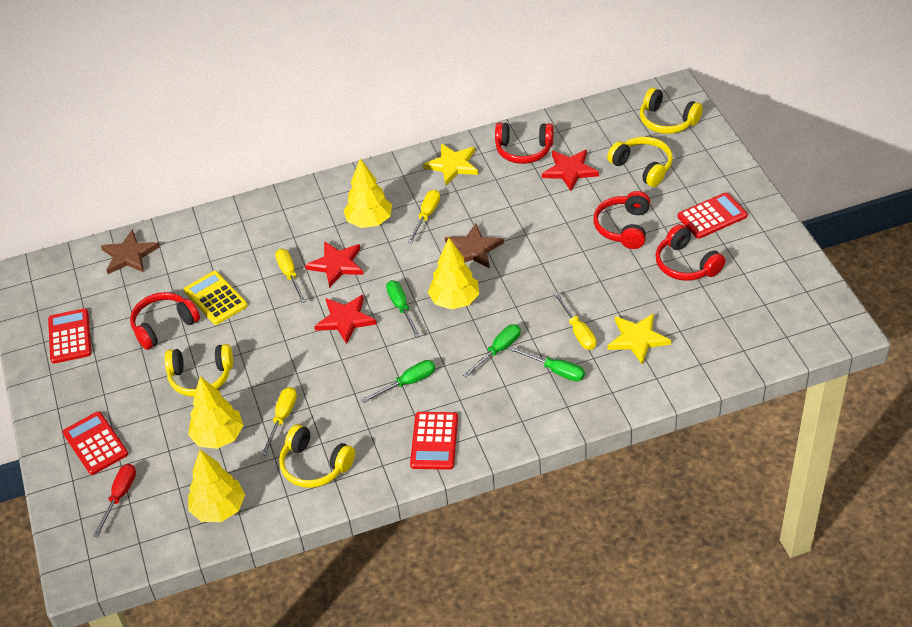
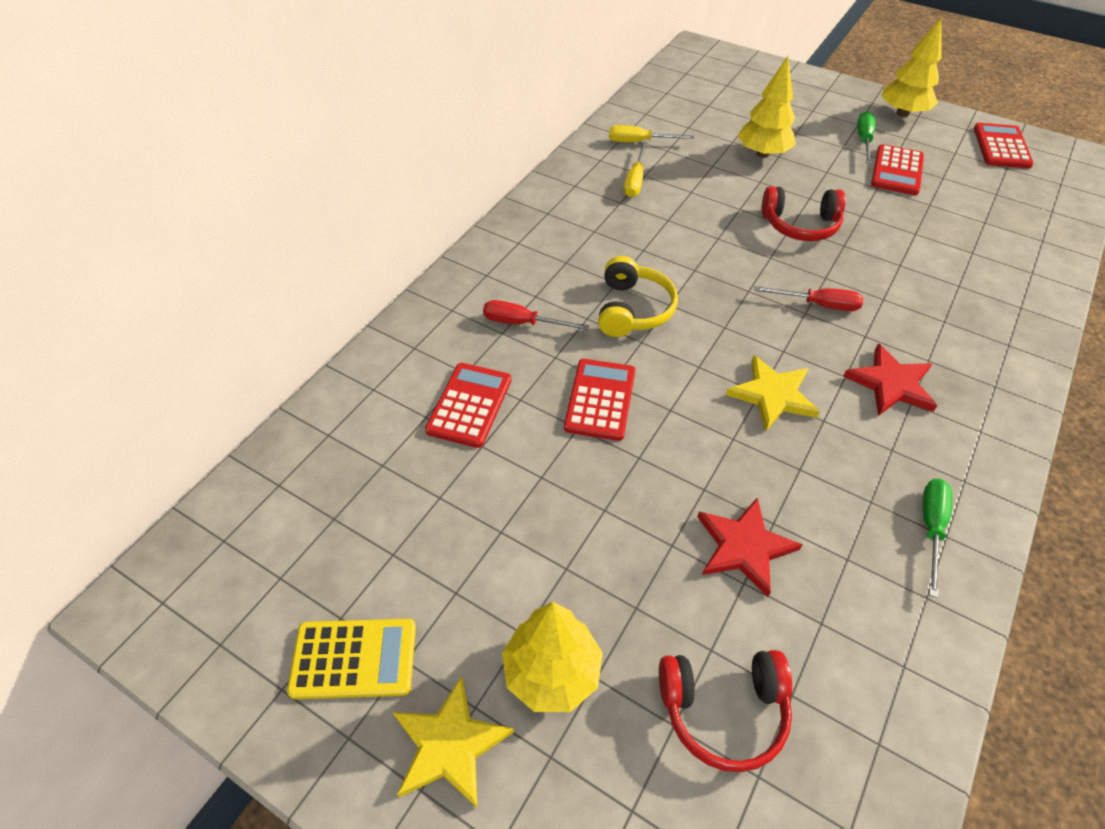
brown star: [101,229,159,274] [445,224,504,268] = 2 -> none = 0
green screwdriver: [361,360,435,403] [386,280,420,338] [463,324,521,378] [509,346,585,382] = 4 -> [857,111,875,164] [923,479,953,598] = 2
red headphones: [130,292,200,350] [495,123,553,164] [593,191,650,249] [655,224,725,281] = 4 -> [659,650,792,772] [762,186,846,241] = 2
red screwdriver: [93,464,136,538] = 1 -> [483,300,589,330] [754,286,864,311] = 2
red star: [305,241,364,288] [314,295,377,344] [542,150,599,191] = 3 -> [697,497,803,597] [844,344,937,416] = 2
yellow headphones: [165,344,233,397] [279,424,355,488] [607,137,673,187] [640,88,703,134] = 4 -> [598,256,678,337] = 1
yellow screwdriver: [261,387,297,456] [275,249,306,303] [408,190,440,244] [554,292,596,350] = 4 -> [609,125,694,142] [624,141,647,197] = 2
yellow tree: [188,376,244,449] [188,450,245,522] [343,159,392,228] [428,238,479,310] = 4 -> [502,602,603,712] [738,56,796,158] [882,17,942,117] = 3

